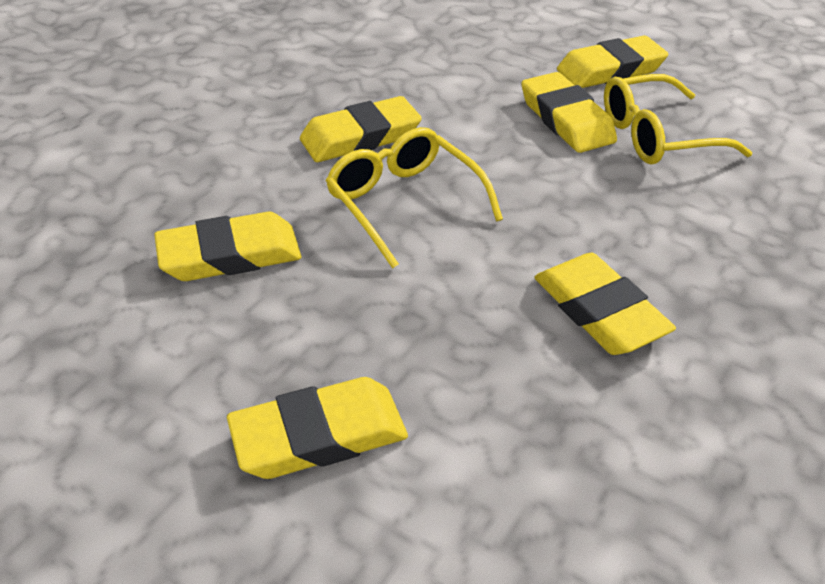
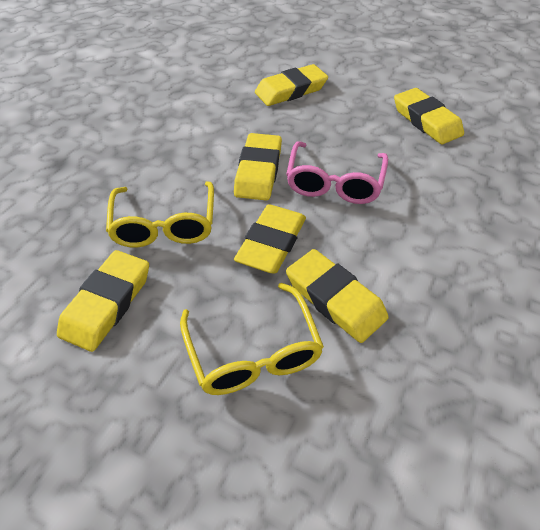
pink glasses: none = 0 -> [286,141,388,204] = 1

